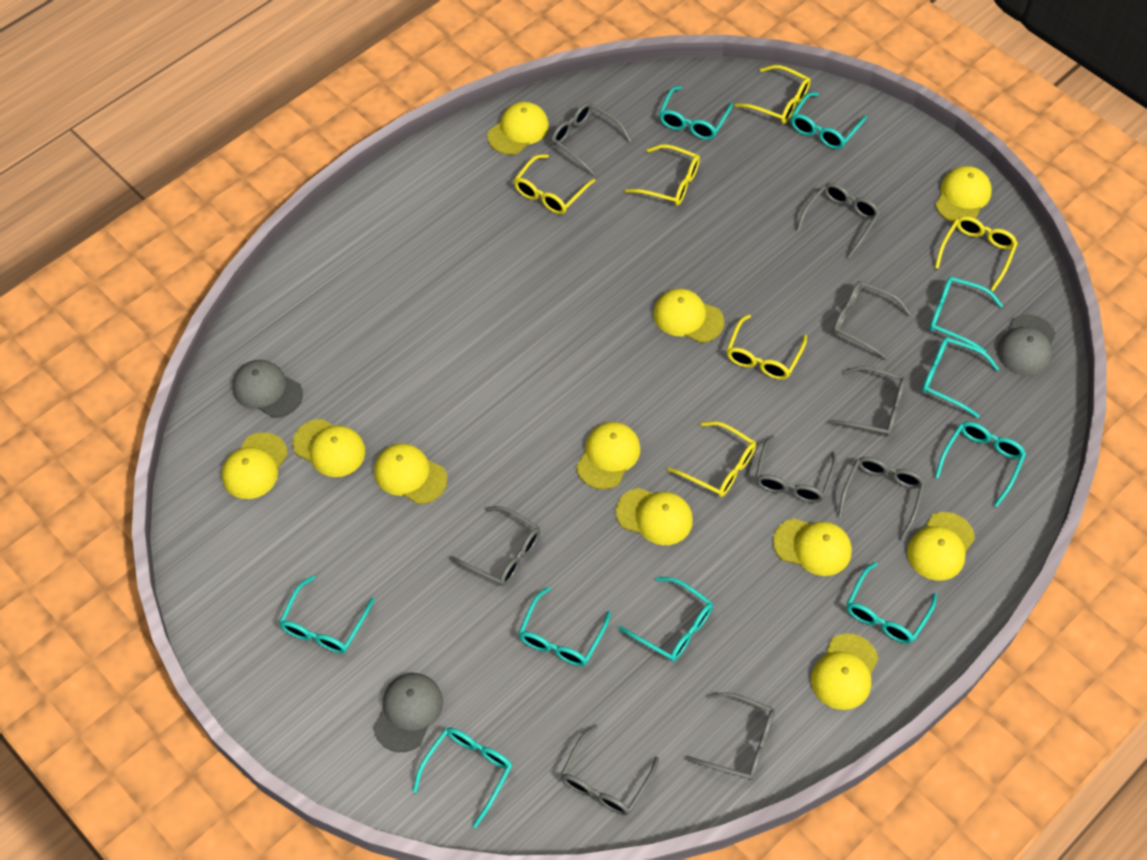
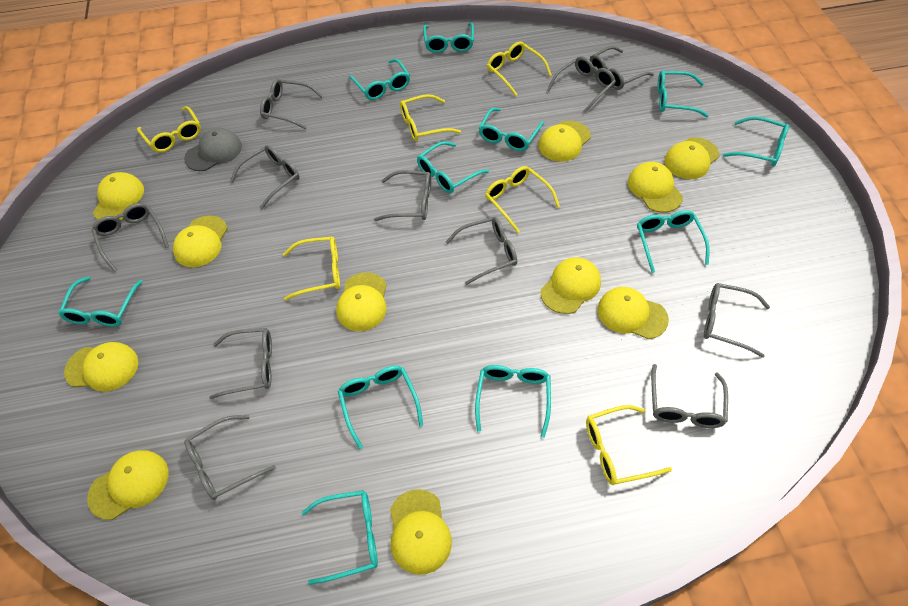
grey cap: [232,360,303,418] [373,673,443,752] [997,314,1056,376] = 3 -> [184,128,242,171] = 1
grey glasses: [449,506,540,586] [551,102,631,175] [561,725,659,815] [685,692,775,780] [755,435,837,503] [796,183,880,259] [828,366,906,436] [833,281,911,360] [838,457,926,540] = 9 -> [92,203,169,272] [184,415,276,500] [209,328,272,399] [230,145,300,209] [260,79,323,130] [374,170,431,221] [446,217,517,285] [547,56,616,113] [590,46,654,90] [651,364,728,428] [704,283,770,358] = 11
turquoise glasses: [279,576,375,653] [413,728,512,828] [518,586,611,666] [618,577,713,662] [659,86,733,140] [791,92,867,149] [847,562,937,644] [922,337,999,418] [929,277,1003,352] [935,422,1026,507] = 10 -> [58,276,143,327] [302,490,378,585] [338,366,423,449] [349,59,410,100] [417,141,489,193] [423,23,474,53] [475,365,551,438] [478,108,544,151] [637,210,710,273] [657,70,709,117] [723,116,789,167] = 11

